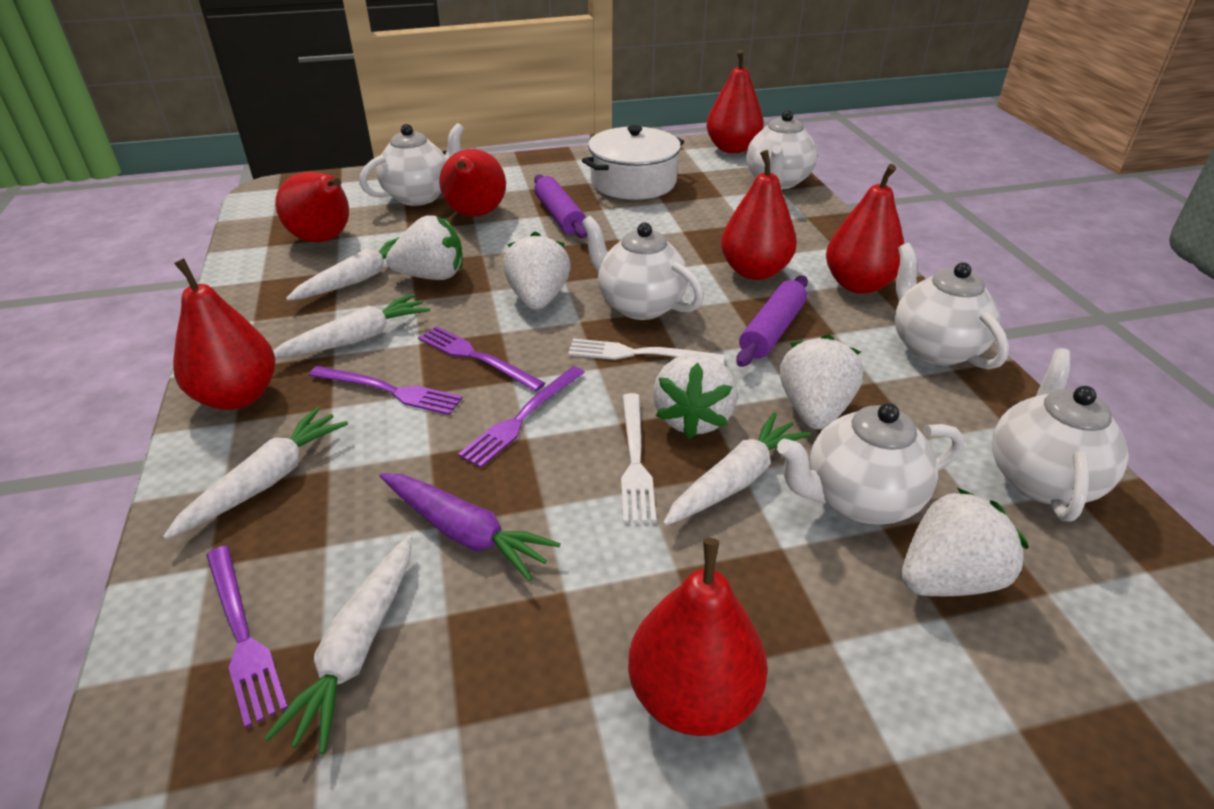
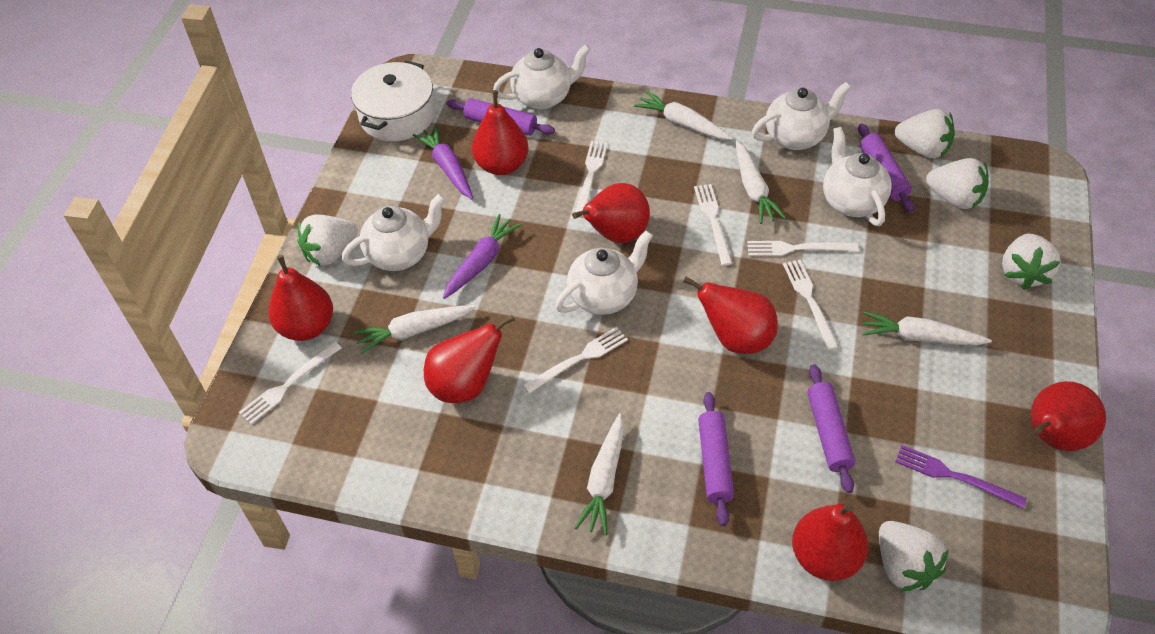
purple carrot: [379,473,561,581] = 1 -> [413,125,473,199] [443,214,522,299] = 2
purple fork: [206,546,288,728] [309,366,463,415] [418,326,545,392] [458,366,585,468] = 4 -> [895,445,1027,509] = 1
purple rolling pin: [534,174,587,238] [736,276,808,367] = 2 -> [446,98,555,136] [698,392,734,526] [807,364,855,493] [858,123,914,213] = 4
white fork: [568,339,724,363] [621,393,656,523] = 2 -> [239,342,342,425] [523,327,628,394] [575,141,608,217] [694,184,733,266] [747,241,858,256] [783,260,839,350] = 6
white teapot: [359,123,464,206] [582,216,704,320] [746,110,817,189] [777,403,964,525] [895,243,1009,370] [992,349,1129,521] = 6 -> [342,193,445,271] [493,44,591,110] [555,230,653,315] [752,82,851,150] [823,127,892,226] = 5

